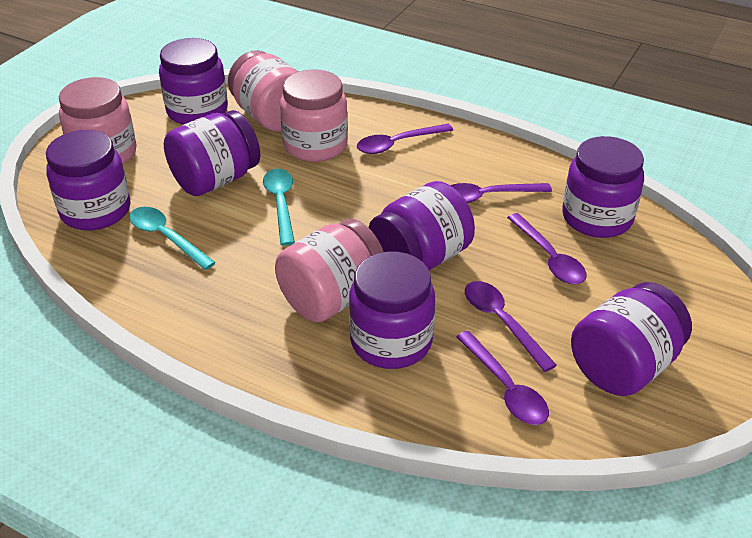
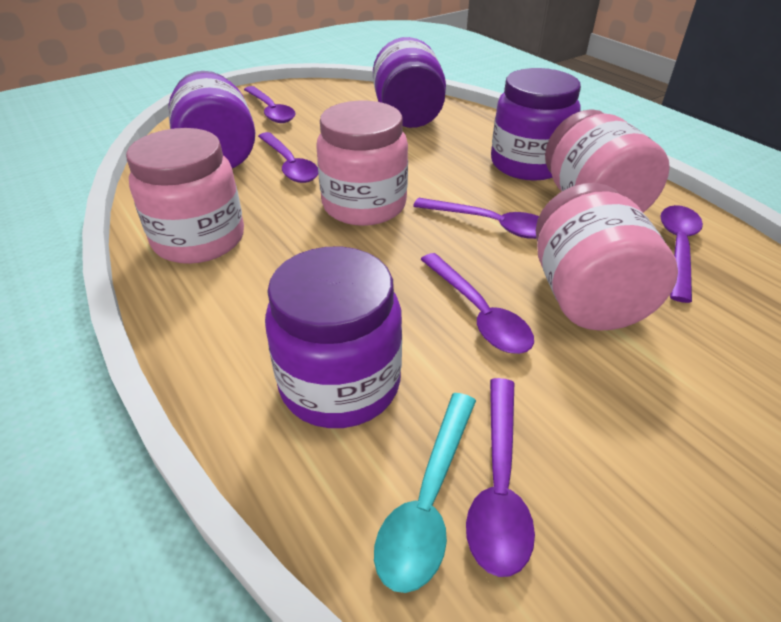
purple jar: [46,130,131,231] [159,38,228,125] [164,110,260,196] [349,251,435,369] [369,181,475,270] [562,136,644,238] [571,282,692,396] = 7 -> [169,71,255,168] [265,246,402,428] [373,37,446,128] [491,68,581,181] = 4
purple spoon: [357,124,453,154] [450,183,552,203] [456,331,549,425] [465,281,557,372] [507,213,586,284] = 5 -> [244,86,295,123] [258,132,318,183] [413,198,539,239] [420,253,534,354] [466,378,535,577] [660,205,703,303] = 6
turquoise spoon: [129,207,216,270] [263,169,295,246] = 2 -> [374,393,476,593] = 1

